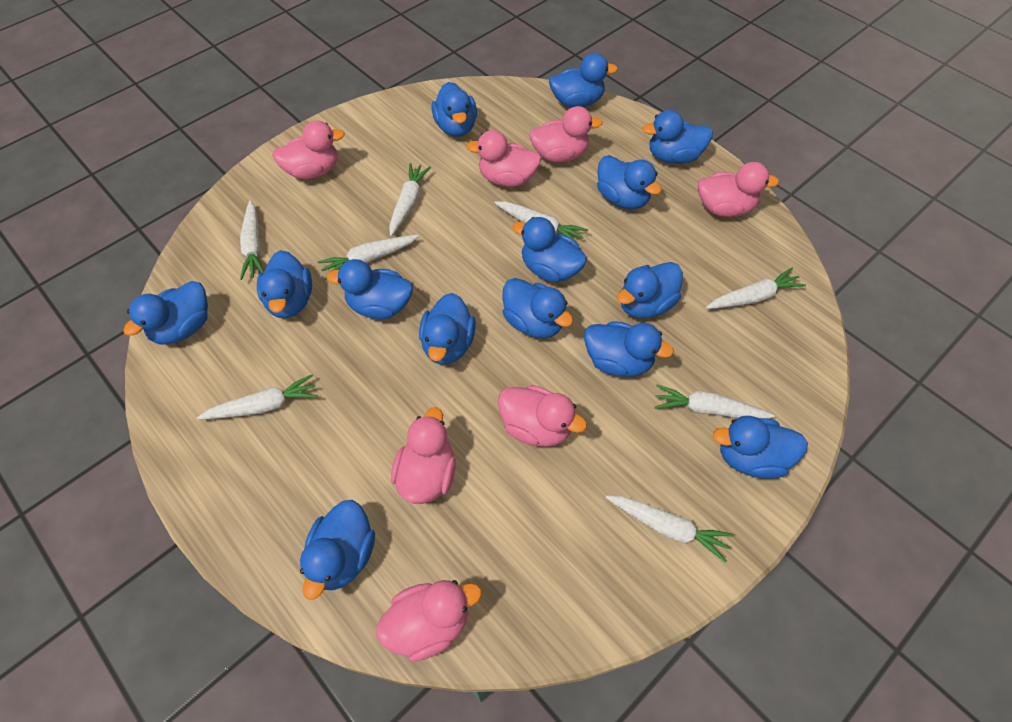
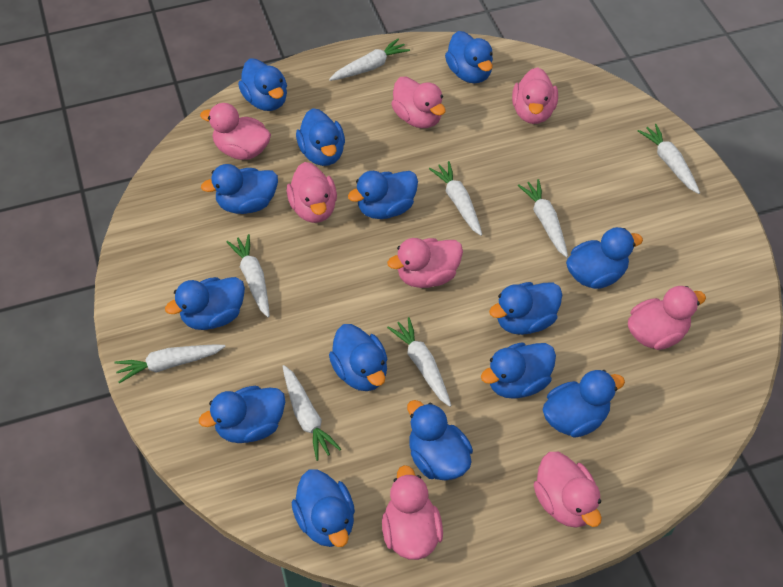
pink duck: [272,120,345,179] [376,580,482,662] [391,407,456,504] [466,130,541,187] [498,385,587,447] [529,106,603,162] [698,162,779,217] = 7 -> [200,103,271,160] [287,162,337,223] [382,465,443,560] [387,238,463,288] [391,77,446,128] [512,67,558,124] [534,452,602,528] [628,286,706,350] = 8

